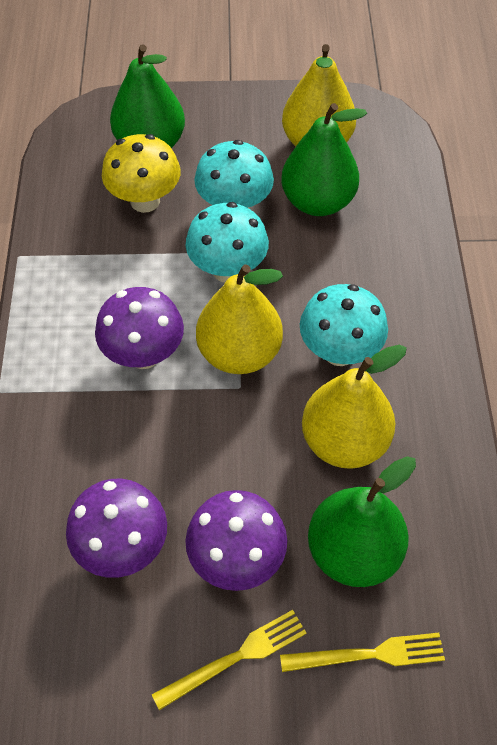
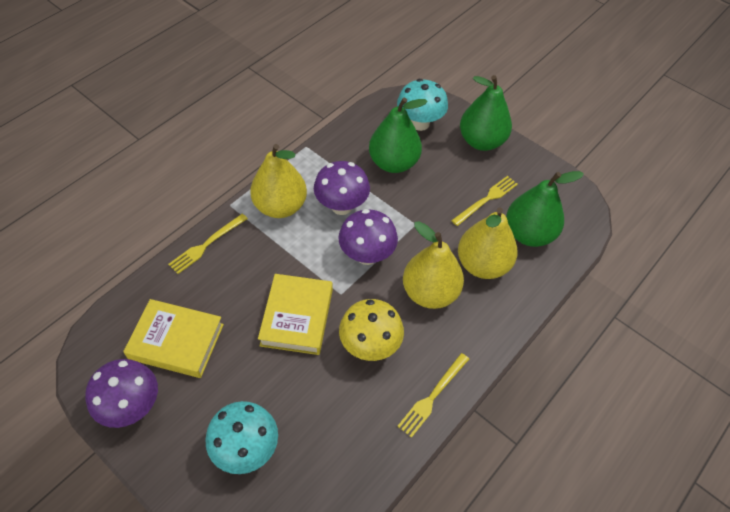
turquoise mushroom: [186,202,269,283] [194,140,274,209] [300,284,388,366] = 3 -> [206,401,278,474] [397,79,448,131] = 2
yellow book: none = 0 -> [123,299,224,378] [258,274,333,355] = 2
yellow fork: [152,610,306,710] [280,633,445,672] = 2 -> [168,214,248,274] [397,353,469,438] [451,176,518,226] = 3

